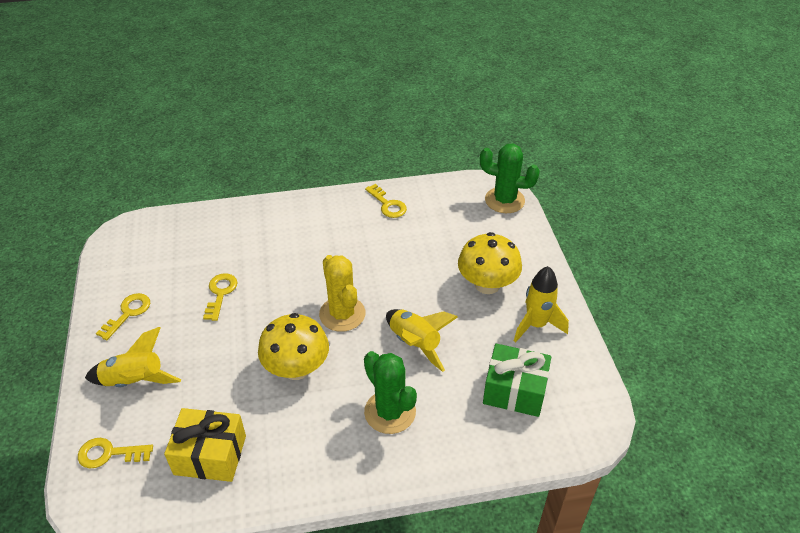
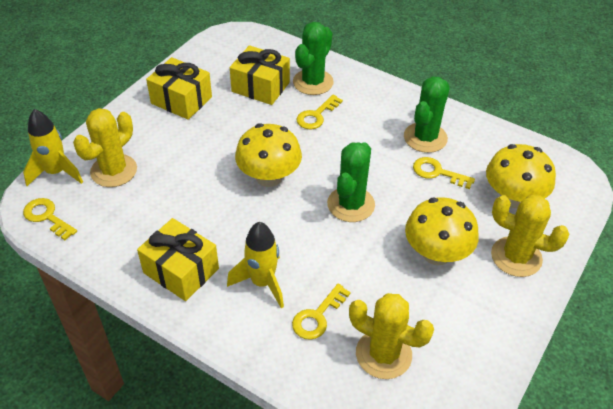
green cactus: [364,351,417,434] [480,144,540,213] = 2 -> [293,22,334,95] [327,142,375,222] [404,76,450,153] = 3
green gift: [483,344,551,417] = 1 -> none = 0
yellow cactus: [319,255,365,332] = 1 -> [73,108,137,187] [349,293,434,379] [491,195,569,277] = 3
yellow gift: [164,408,246,482] = 1 -> [137,218,219,301] [146,57,212,120] [230,45,290,105] = 3
yellow mushroom: [258,313,329,380] [458,232,522,294] = 2 -> [235,123,302,187] [405,197,479,265] [486,144,556,208] = 3
yellow rocket: [85,327,181,387] [386,309,458,372] [514,266,569,343] = 3 -> [23,109,83,186] [227,222,284,308] = 2

